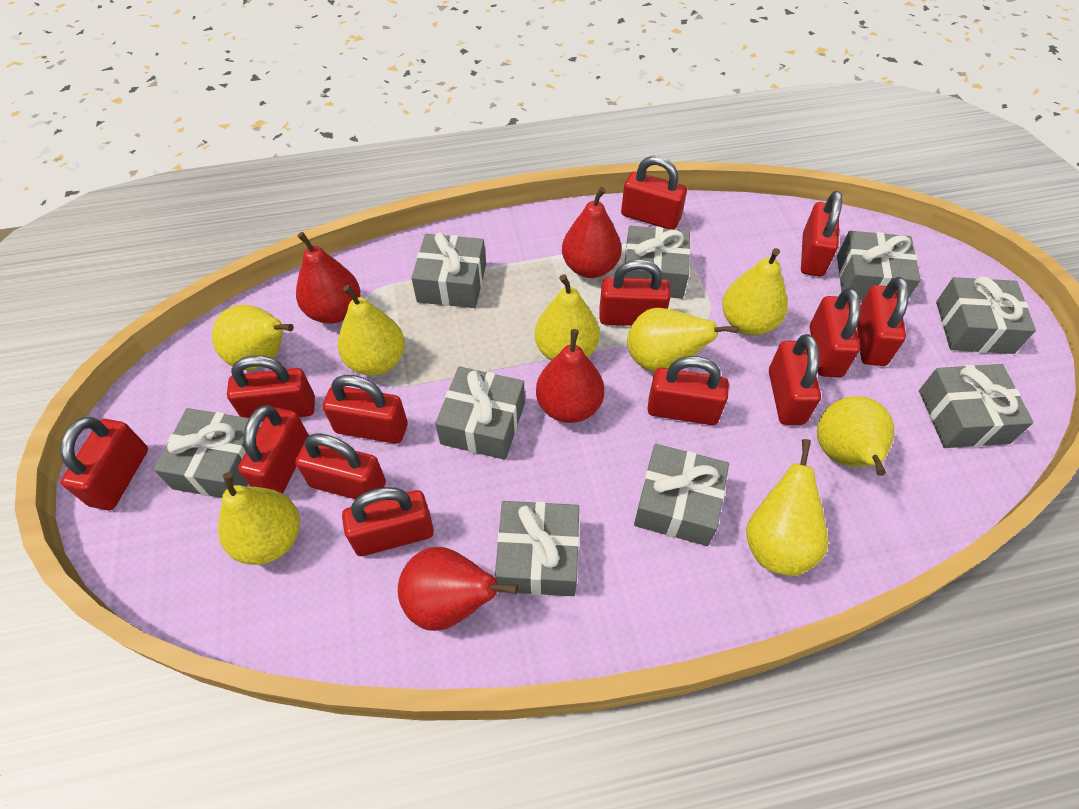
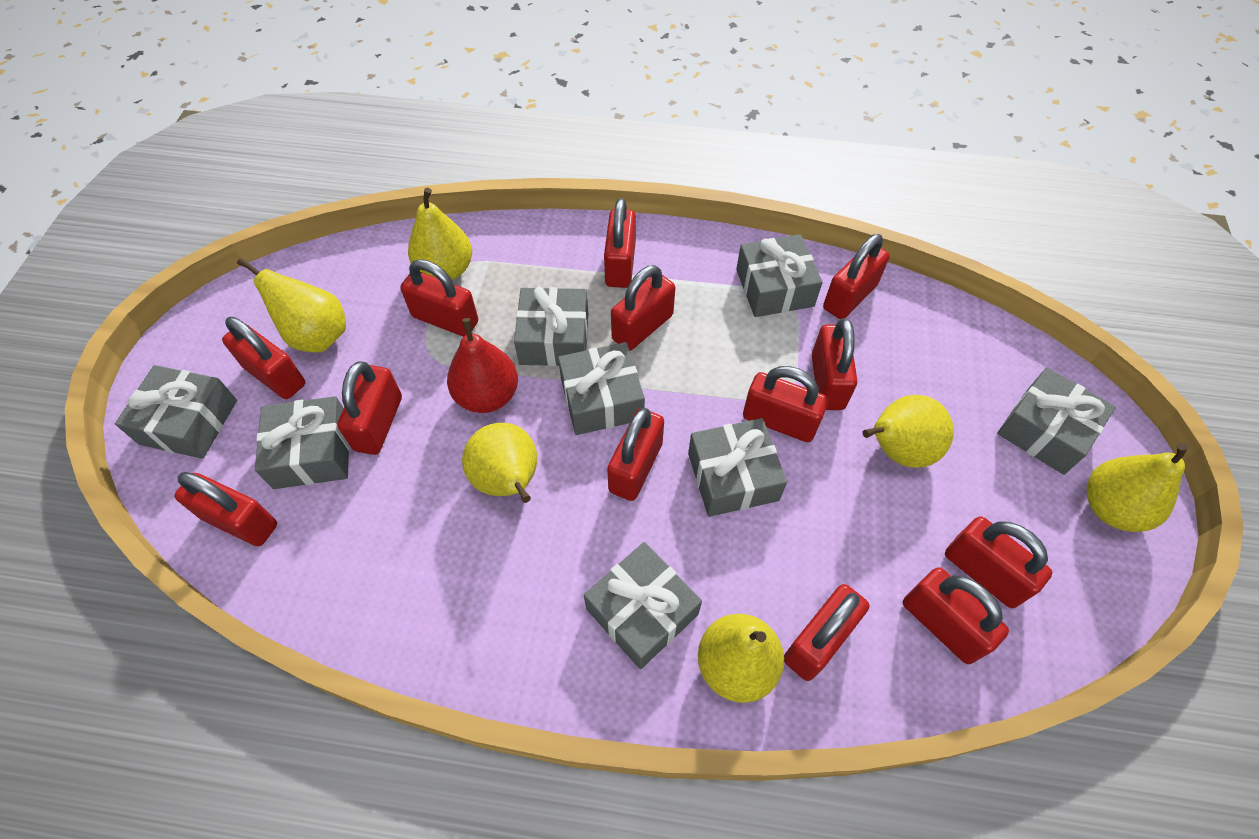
grey gift: [154,408,260,498] [411,232,486,308] [435,366,525,460] [495,501,579,596] [624,226,690,299] [634,444,729,546] [837,231,921,301] [919,364,1034,448] [936,276,1036,354] = 9 -> [115,365,237,459] [255,396,350,489] [514,287,589,366] [558,342,645,435] [584,542,702,669] [688,418,787,517] [736,234,823,317] [997,367,1116,475] = 8
red pear: [296,232,360,324] [398,547,519,631] [536,329,604,423] [562,187,622,278] = 4 -> [447,318,518,413] = 1
yellow pear: [212,305,294,370] [218,472,300,565] [338,285,405,376] [535,274,600,360] [627,308,738,372] [722,248,788,335] [746,439,828,576] [817,396,894,476] = 8 -> [237,258,346,353] [408,188,472,280] [462,423,537,503] [698,614,784,703] [863,395,954,468] [1087,443,1188,532] = 6

